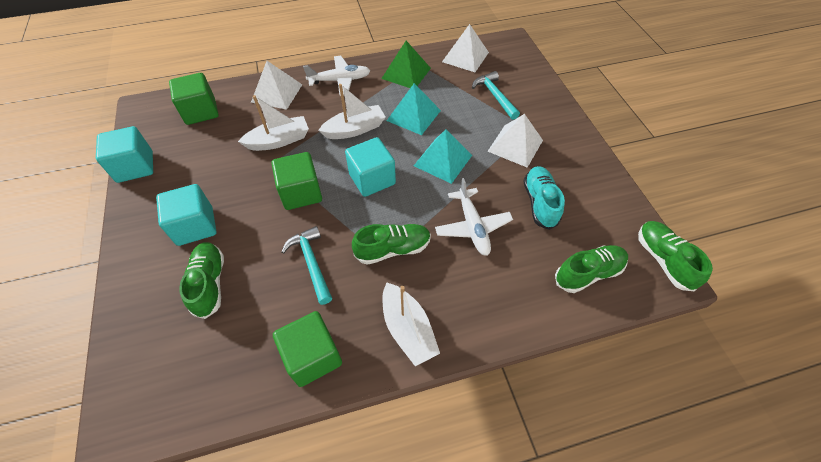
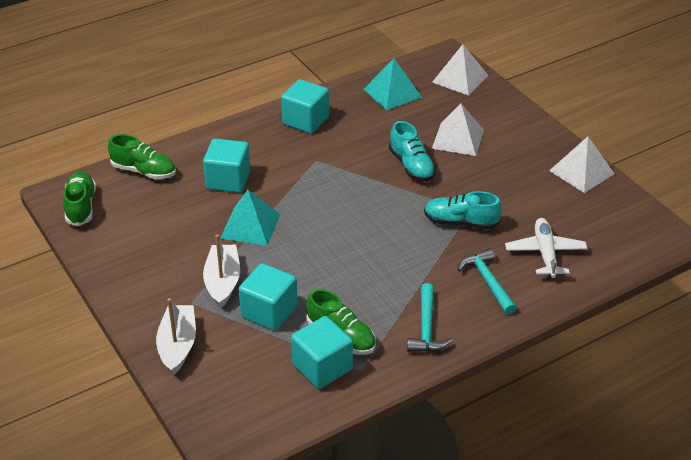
green cube: [169,73,219,125] [271,152,322,210] [273,311,342,387] = 3 -> none = 0
green pyramid: [381,41,431,88] = 1 -> none = 0
green shoe: [179,242,224,319] [352,224,431,265] [555,245,628,293] [638,221,713,291] = 4 -> [63,171,96,226] [108,134,176,179] [306,289,376,355] = 3
turquoise cube: [96,126,153,183] [156,184,216,246] [345,137,396,197] = 3 -> [203,138,250,193] [239,263,298,331] [281,79,329,134] [291,316,353,389] = 4
turquoise shoe: [523,166,565,230] = 1 -> [389,121,436,181] [424,191,502,230] = 2
white boat: [238,95,309,151] [318,84,386,139] [382,283,440,366] = 3 -> [156,298,196,375] [203,234,240,308] = 2
white plane: [303,56,370,96] [435,178,513,256] = 2 -> [505,218,587,278] = 1

